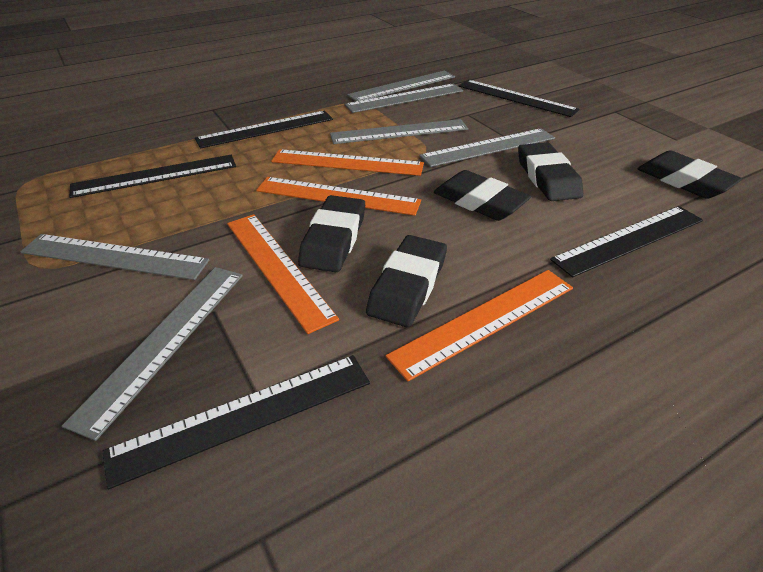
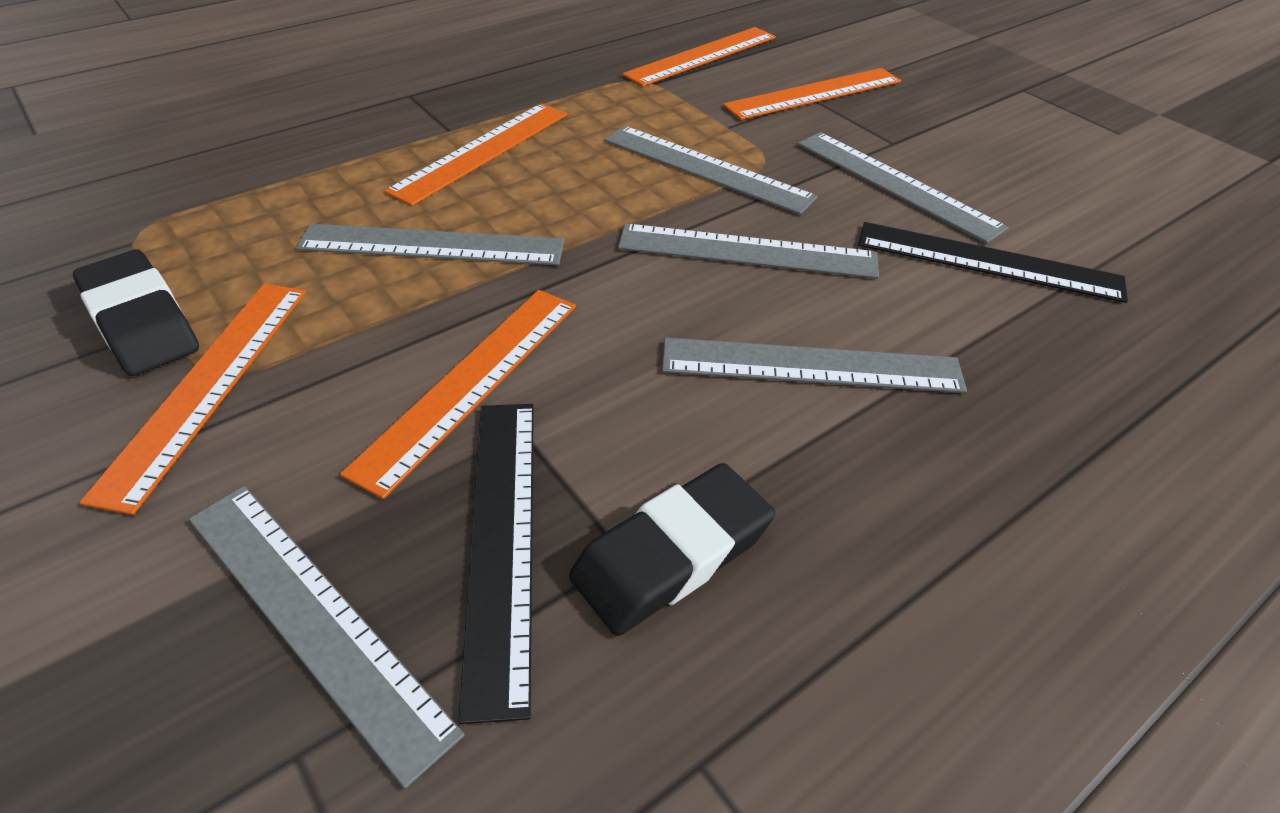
black eraser: [298,195,365,272] [366,235,447,327] [434,170,531,221] [518,142,583,201] [638,151,742,199] = 5 -> [73,249,199,376] [569,463,775,636] = 2
black ruler: [69,155,236,198] [103,355,370,490] [195,111,333,149] [459,80,579,117] [550,206,703,277] = 5 -> [459,404,534,724] [858,222,1128,303] = 2
orange ruler: [227,214,339,334] [256,177,421,216] [271,149,424,176] [386,270,573,381] = 4 -> [79,284,306,515] [340,290,576,499] [384,103,567,206] [622,27,776,86] [723,68,901,120] = 5

